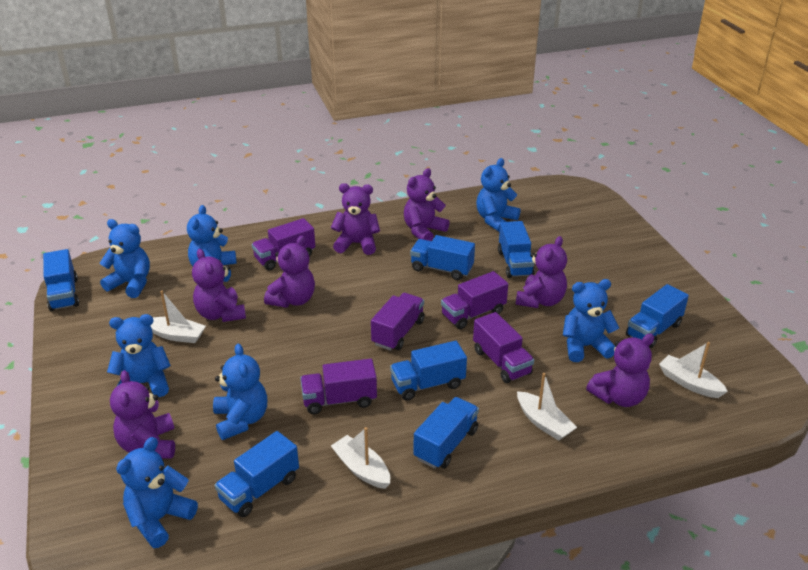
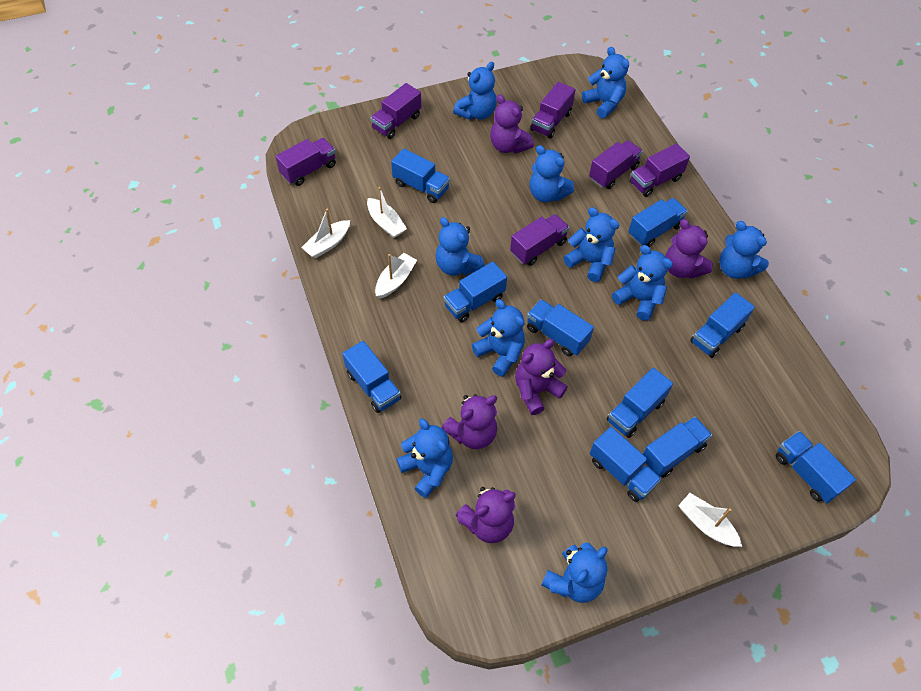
blue teddy bear: [100,219,150,298] [107,314,171,397] [116,437,198,548] [187,205,237,282] [213,343,267,440] [476,158,521,232] [563,279,619,362] = 7 -> [397,418,453,498] [436,217,485,276] [453,62,497,120] [472,299,525,377] [529,145,574,202] [542,542,608,603] [563,207,620,282] [582,47,629,118] [612,245,673,321] [719,221,769,279] = 10
blue truck: [43,249,79,311] [215,431,299,517] [390,341,467,401] [410,235,475,280] [414,397,479,469] [498,221,535,278] [626,284,689,348] = 7 -> [342,341,401,413] [391,148,450,203] [443,262,507,323] [527,299,594,356] [590,427,661,502] [607,368,673,438] [628,198,688,247] [643,417,712,478] [690,292,755,358] [776,431,856,503] = 10
purple teddy bear: [110,370,175,458] [192,249,246,322] [264,235,315,308] [331,183,380,255] [404,168,450,241] [516,236,567,308] [586,333,654,407] = 7 -> [442,394,497,449] [455,487,516,543] [490,94,534,153] [515,339,568,415] [665,219,713,279] = 5
purple truck: [252,218,315,270] [300,359,377,414] [371,293,425,351] [441,271,508,329] [473,312,534,383] = 5 -> [275,138,336,186] [371,83,421,139] [510,214,570,266] [530,82,576,139] [589,140,643,189] [630,143,690,197] = 6

